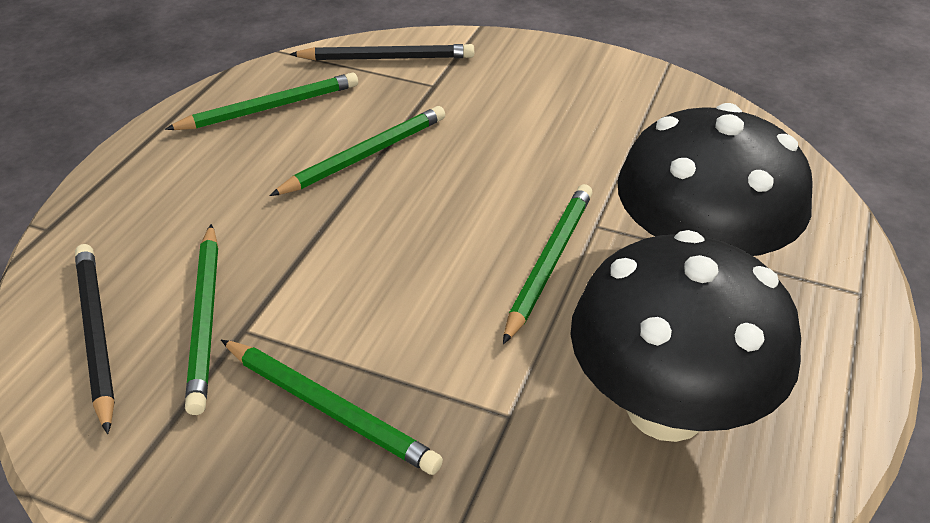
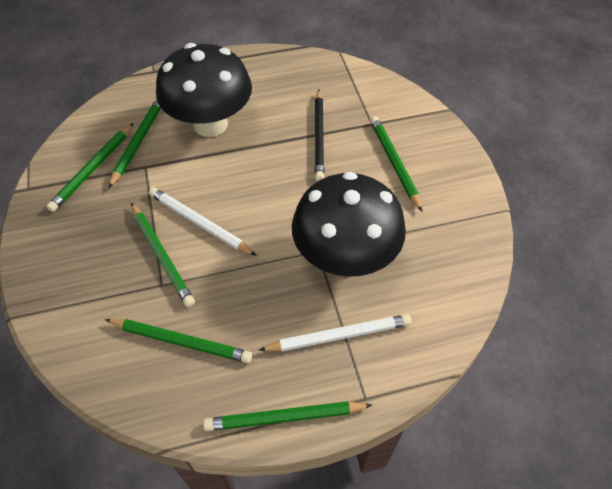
black pencil: [75,244,115,434] [289,44,474,60] = 2 -> [315,90,324,181] = 1
green pencil: [165,73,358,130] [185,224,218,415] [221,340,443,475] [269,106,445,196] [503,184,593,344] = 5 -> [46,123,133,212] [105,319,252,363] [108,99,161,189] [131,203,195,307] [203,401,372,431] [370,116,423,212] = 6
white pencil: none = 0 -> [149,187,257,256] [259,314,412,352] = 2

